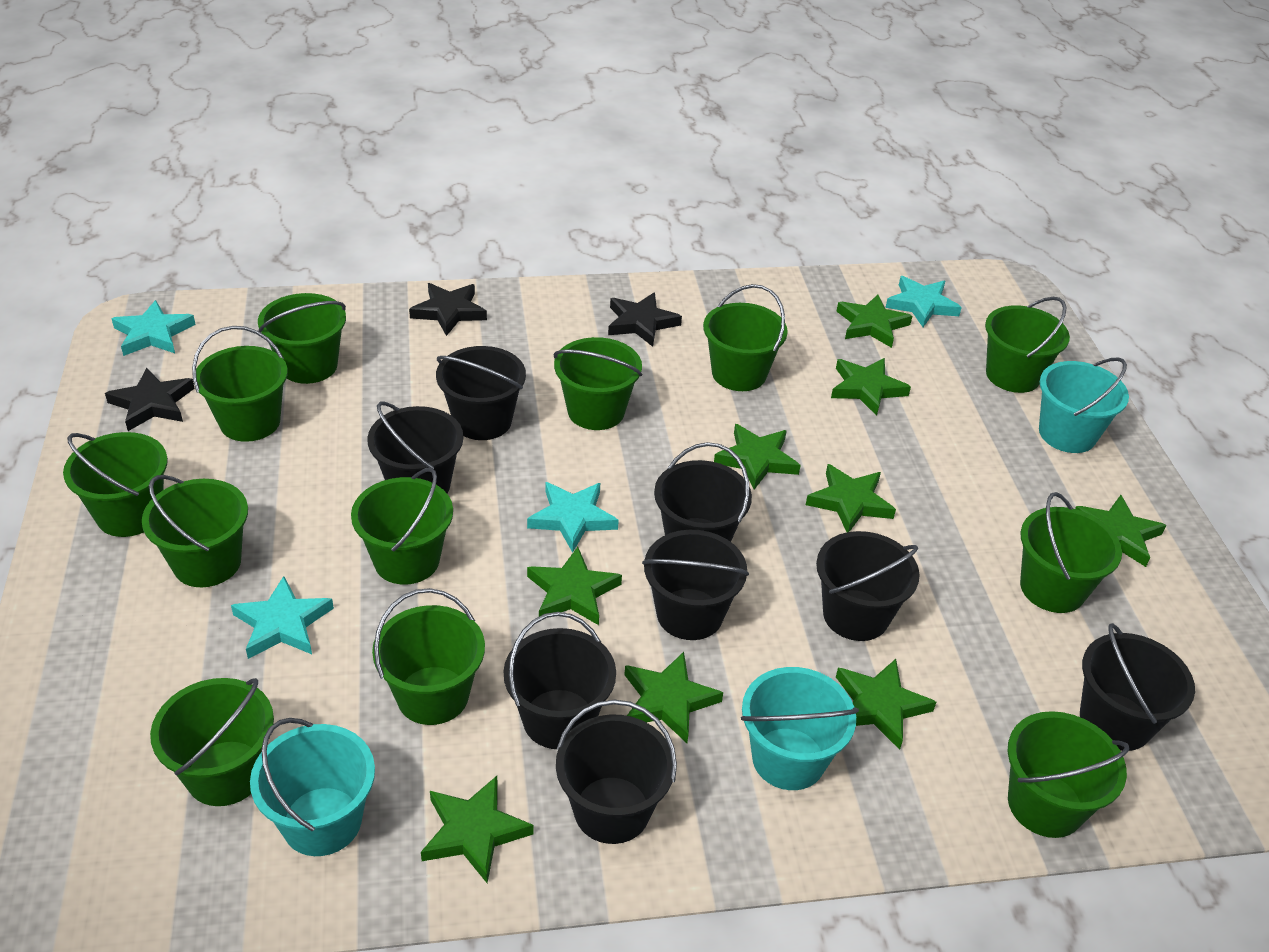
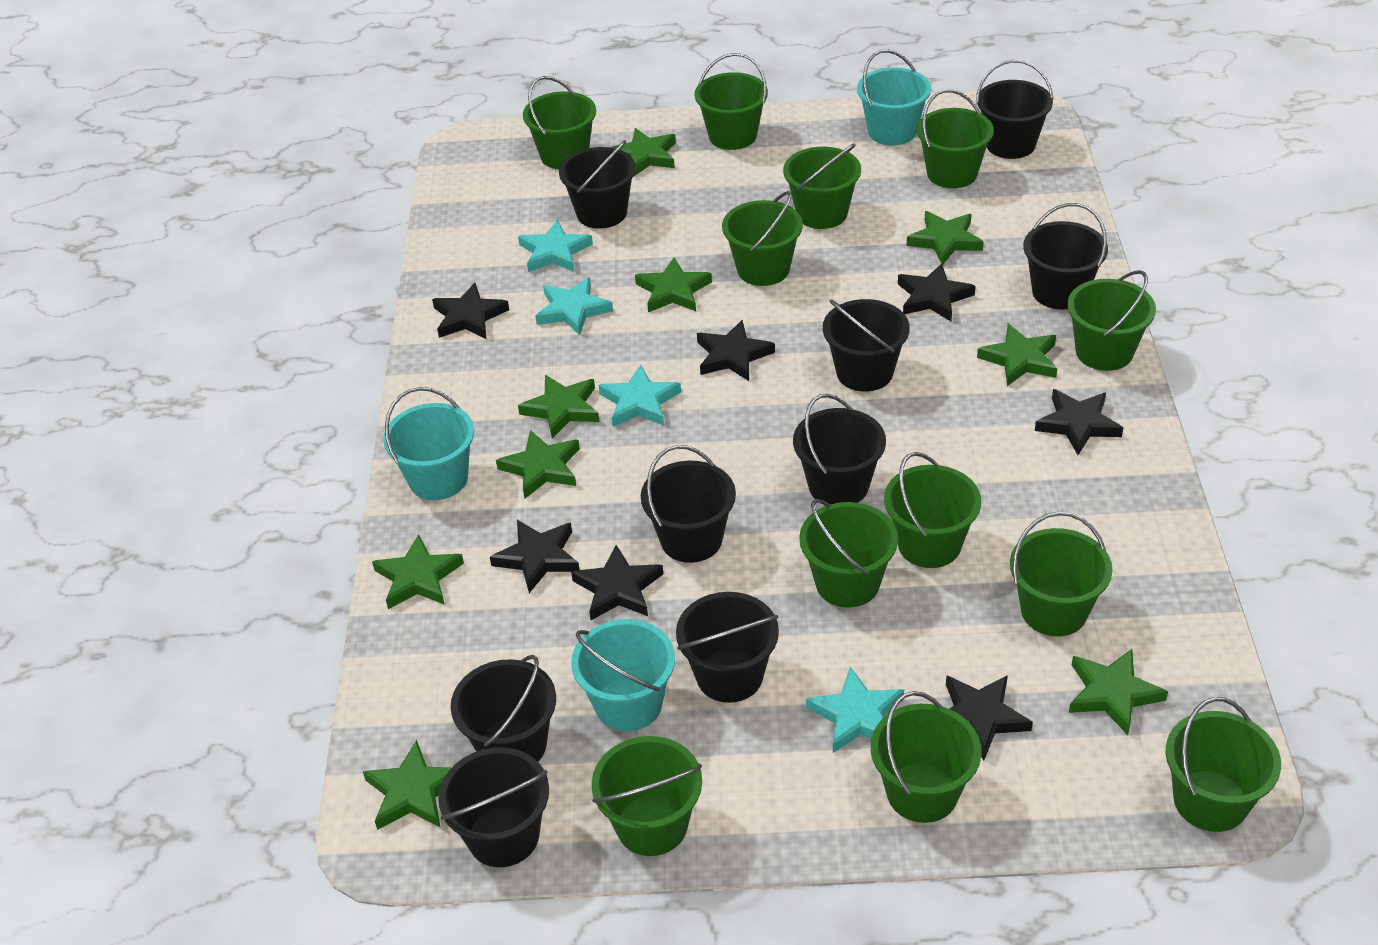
black bucket: [367,401,463,493] [436,346,526,440] [504,612,616,749] [556,700,677,844] [642,530,749,640] [654,442,752,542] [816,531,920,641] [1080,623,1195,751] = 8 -> [438,747,549,867] [451,655,556,762] [559,140,636,229] [641,445,736,563] [676,592,779,703] [793,394,886,504] [823,299,910,392] [976,60,1054,159] [1023,203,1108,310] = 9
black star: [105,368,195,431] [409,283,487,336] [608,292,682,347] = 3 -> [432,283,509,339] [490,520,579,593] [571,545,663,620] [697,320,775,381] [898,263,975,321] [946,675,1033,760] [1035,389,1123,455] = 7

